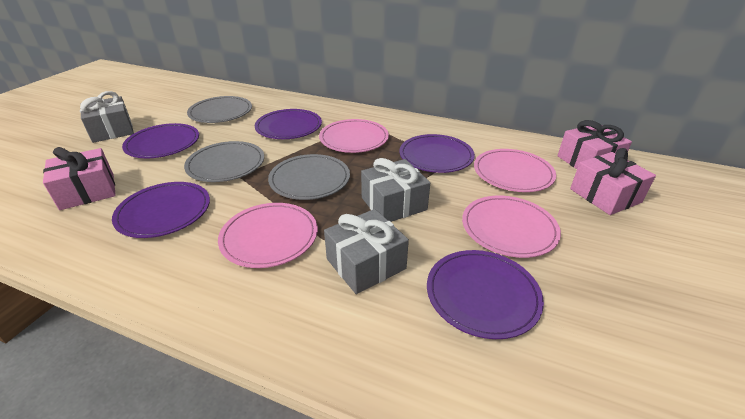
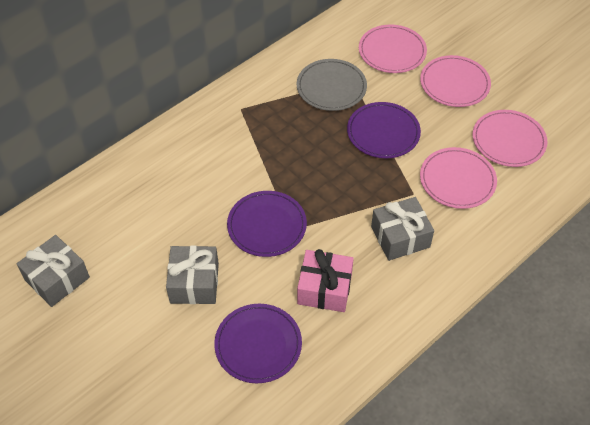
grey plate: [184,141,264,182] [187,96,252,123] [268,154,350,200] = 3 -> [297,59,367,111] = 1
pink gift: [43,147,116,210] [557,120,632,169] [570,148,656,215] = 3 -> [297,249,354,312] = 1
purple plate: [112,182,210,238] [122,123,199,158] [255,109,322,139] [399,134,475,173] [427,250,544,339] = 5 -> [214,304,302,383] [227,191,307,257] [347,102,421,158] = 3

